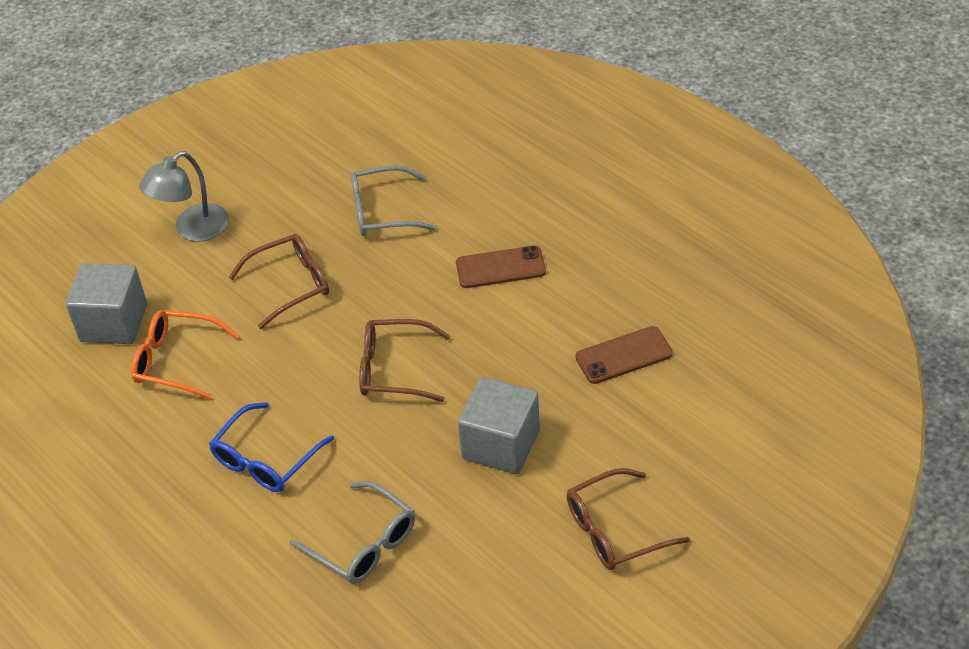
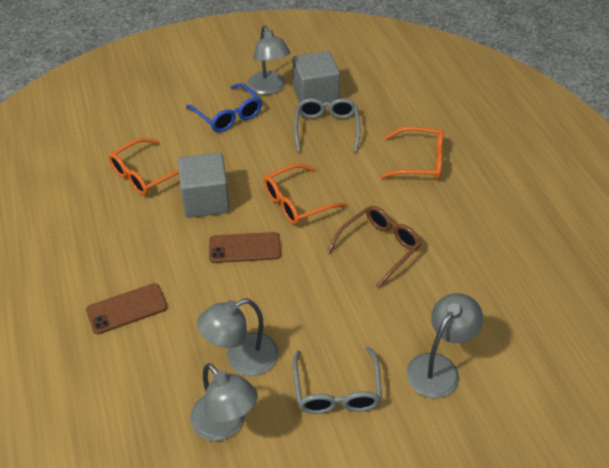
brown glasses: [229,234,329,329] [359,319,450,402] [566,468,690,570] = 3 -> [327,206,421,288] = 1
grey lamp: [139,151,229,241] = 1 -> [190,363,258,441] [197,299,279,376] [248,26,290,95] [406,293,483,398] = 4
orange glasses: [131,310,239,400] = 1 -> [109,138,179,196] [264,164,347,225] [380,127,443,179] = 3

